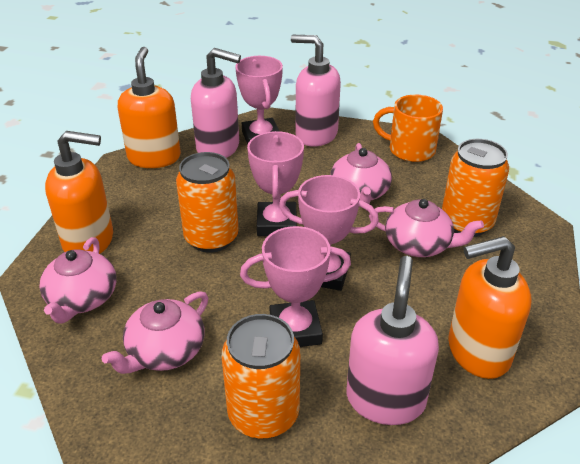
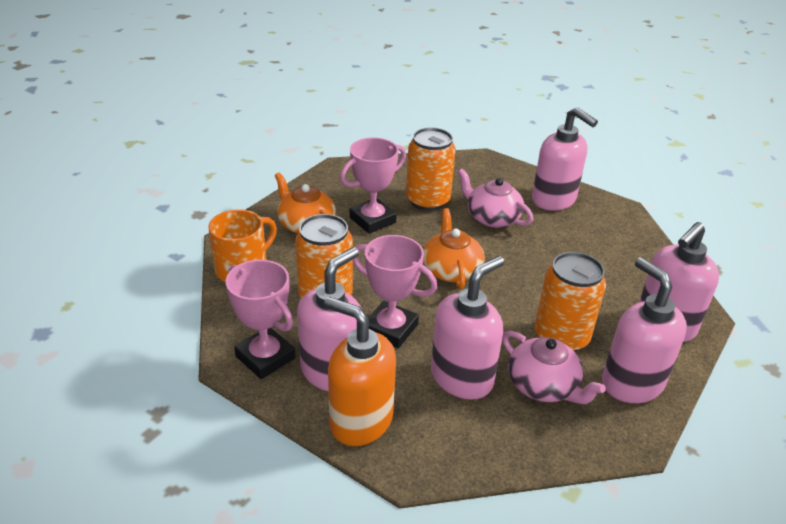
orange soap dispenser: [45,131,113,254] [118,47,181,168] [448,236,531,379] = 3 -> [324,297,396,446] = 1
orange teapot: none = 0 -> [275,172,336,234] [423,208,485,289] = 2
pink soap dispenser: [191,48,241,158] [291,35,341,147] [346,256,439,425] = 3 -> [297,247,363,392] [431,256,504,400] [532,107,598,211] [602,257,687,403] [639,222,719,342] = 5
pink teapot: [39,237,117,324] [102,291,208,374] [330,143,392,204] [369,199,484,257] = 4 -> [458,169,533,228] [502,331,606,404] = 2
pink trophy: [235,56,283,144] [240,226,351,347] [247,131,304,236] [279,175,379,291] = 4 -> [226,260,296,379] [340,138,406,234] [353,235,437,348] = 3

